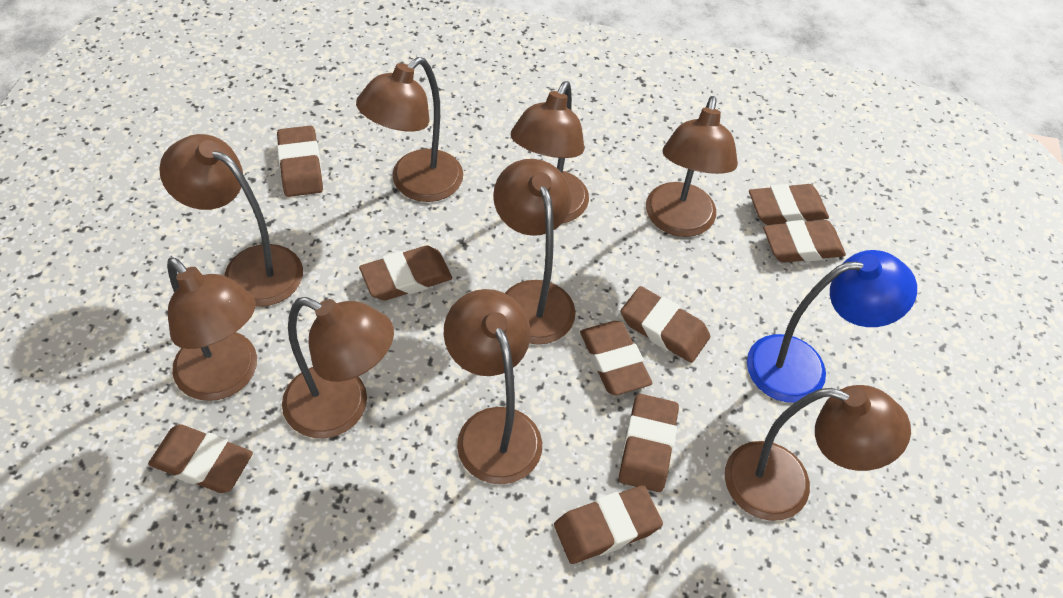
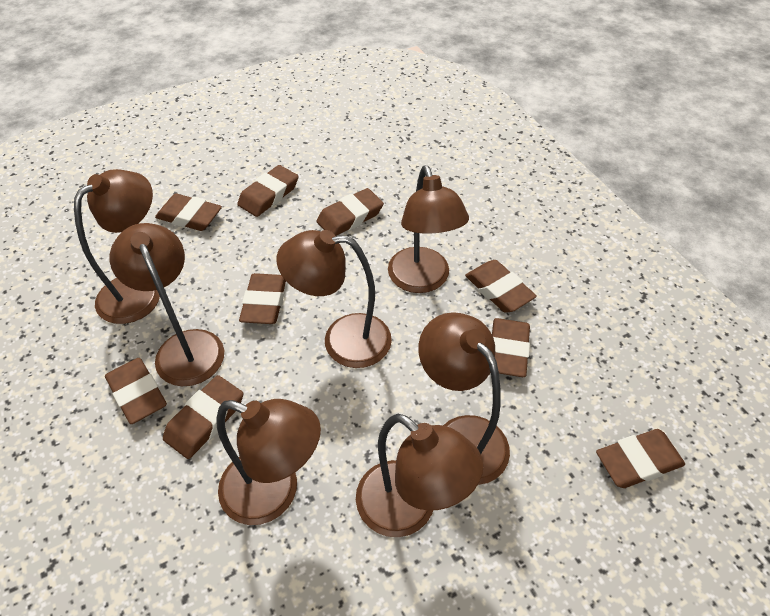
blue lamp: [747,250,917,403] = 1 -> none = 0
brown lamp: [159,134,303,307] [167,257,257,401] [282,297,394,438] [356,57,463,202] [443,289,542,484] [493,159,576,345] [511,81,589,223] [646,96,738,237] [725,385,911,521] = 9 -> [74,169,160,324] [110,223,224,386] [216,399,321,525] [276,230,392,368] [356,413,484,537] [388,166,469,293] [418,312,510,485] = 7

